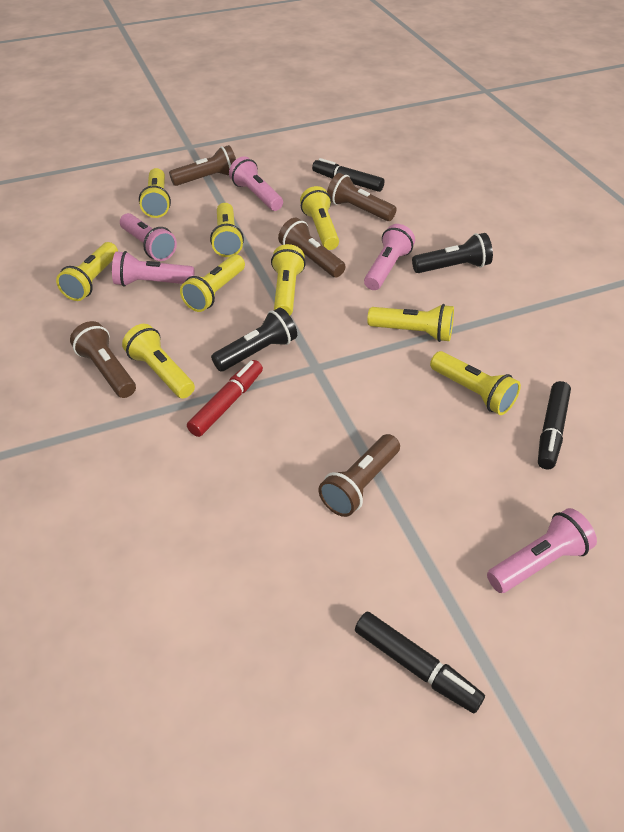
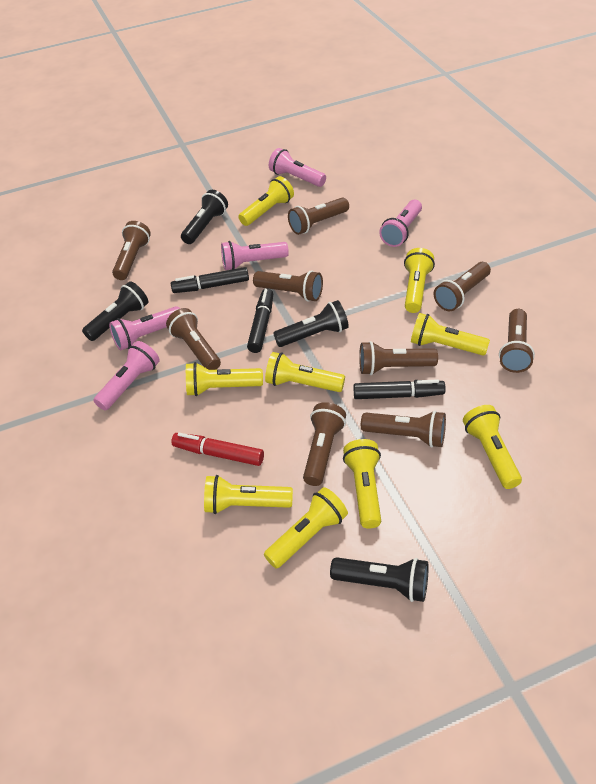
black flashlight: [211,307,297,372] [412,233,493,273] = 2 -> [82,281,148,341] [181,190,228,244] [273,300,349,347] [330,557,429,602] = 4
brown flashlight: [70,321,136,398] [169,145,236,186] [278,218,346,278] [318,434,400,517] [327,173,397,221] = 5 -> [112,221,151,280] [166,308,221,370] [253,270,323,302] [288,197,349,235] [303,402,346,486] [359,341,438,375] [361,410,446,448] [434,262,491,311] [499,309,535,373] = 9

